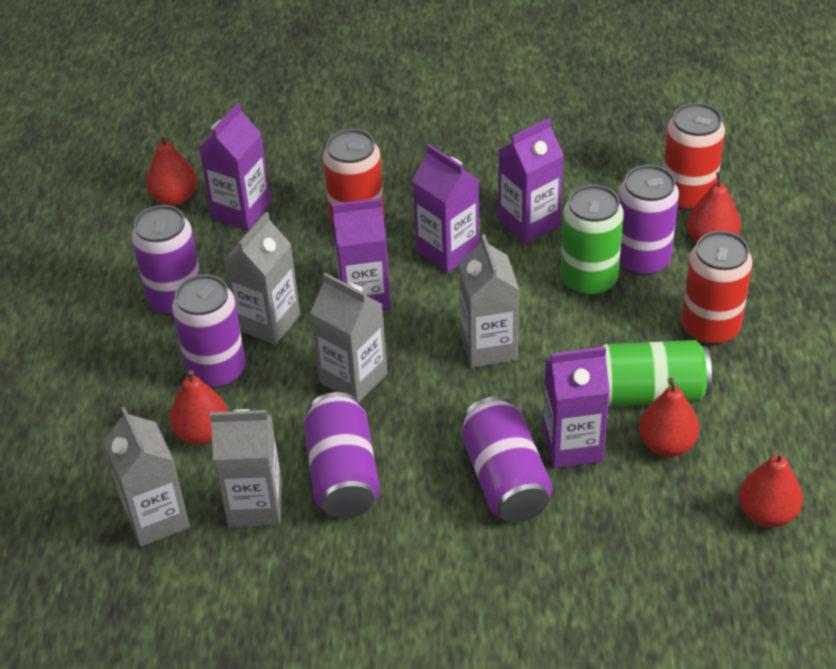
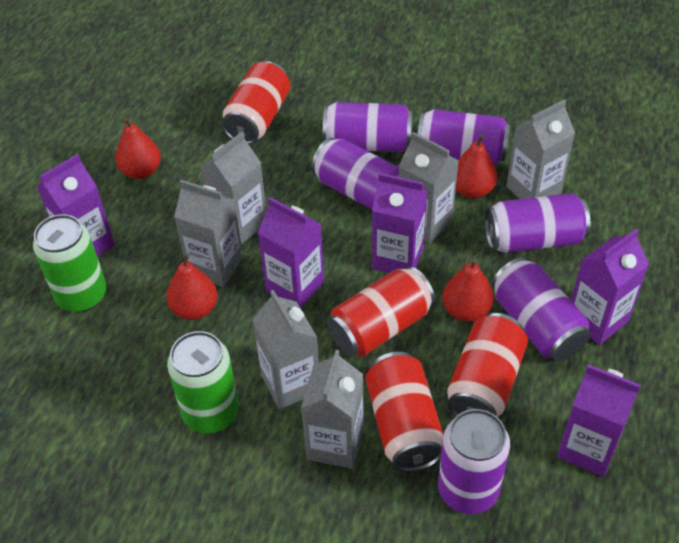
grey carton: [103,407,190,547] [210,409,282,527] [224,212,300,345] [311,273,387,402] [459,234,519,368] = 5 -> [174,180,243,287] [201,132,267,245] [252,290,319,409] [301,350,364,469] [399,132,459,243] [506,99,575,199] = 6
purple can: [132,205,201,316] [172,275,246,388] [304,392,380,518] [461,396,553,522] [619,165,679,276] = 5 -> [311,138,399,209] [323,102,412,152] [418,109,510,165] [438,409,510,514] [485,193,590,253] [492,257,590,361] = 6
red can: [323,129,384,226] [663,103,725,211] [681,231,752,345] = 3 -> [221,61,290,144] [327,266,435,357] [366,352,444,472] [447,313,528,417] = 4
red pear: [146,134,197,206] [170,370,228,445] [639,378,700,457] [687,172,741,243] [739,451,803,527] = 5 -> [115,117,161,179] [167,253,217,320] [443,259,494,322] [456,135,497,199] = 4

